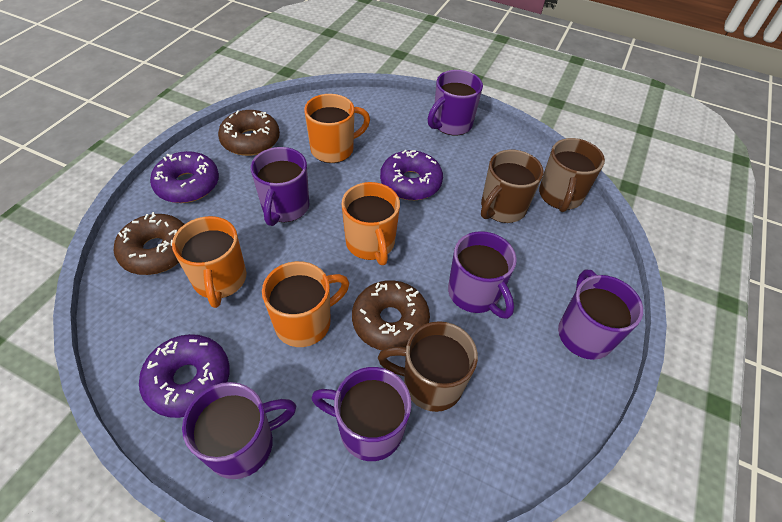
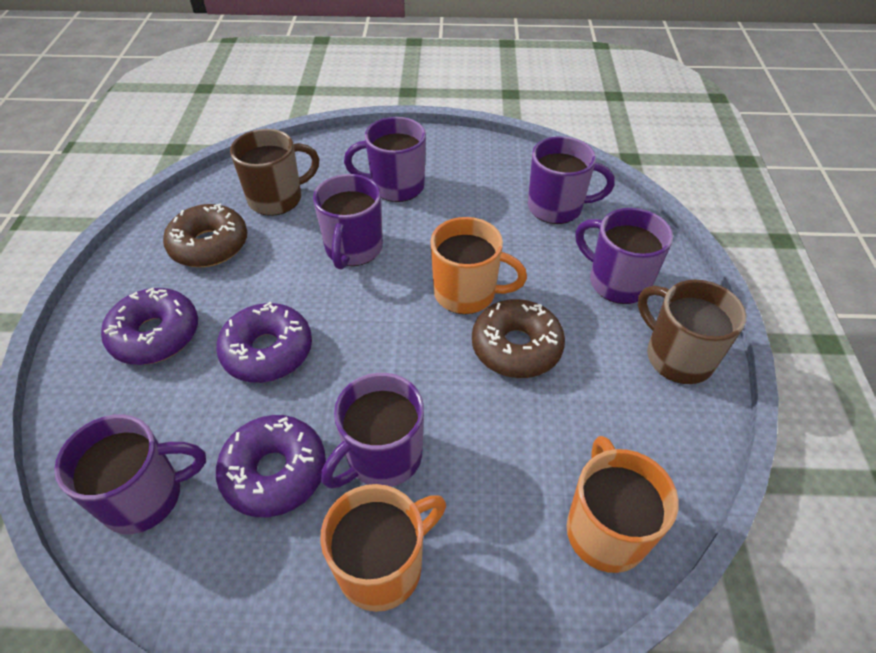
brown donut: [114,212,184,275] [218,110,280,156] [352,280,430,350] = 3 -> [163,203,247,267] [472,299,565,378] = 2
brown mug: [378,321,478,412] [481,150,543,223] [539,138,605,212] = 3 -> [230,129,319,216] [638,280,746,384] = 2
orange mug: [172,216,247,308] [262,261,349,347] [304,94,370,163] [342,182,400,265] = 4 -> [320,484,446,612] [431,217,527,314] [567,436,679,573] = 3

